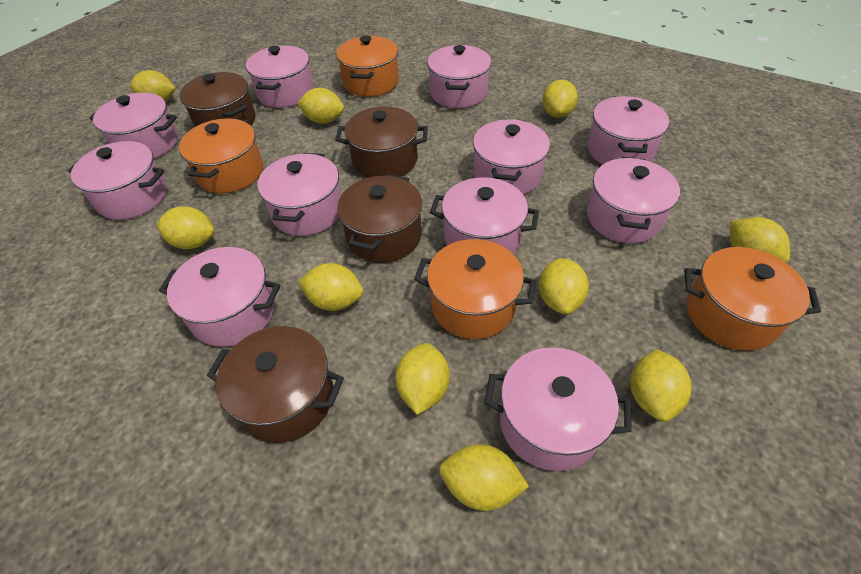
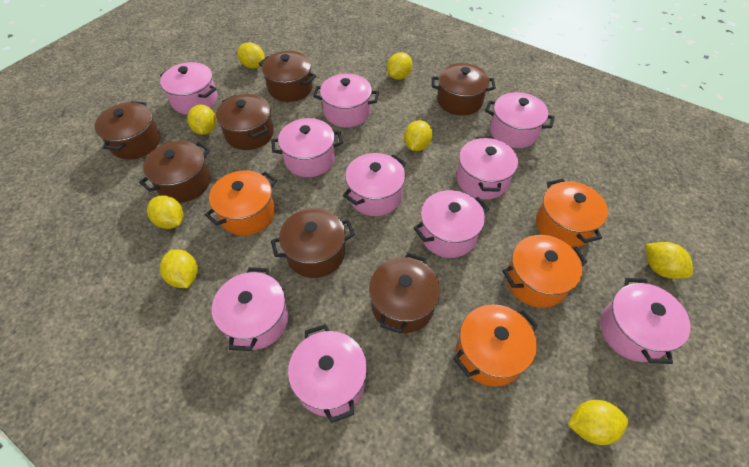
brown pot: [180,72,256,127] [207,326,344,443] [335,106,428,178] [337,174,422,263] = 4 -> [94,101,160,160] [139,141,210,203] [216,94,274,150] [259,51,317,102] [271,208,355,278] [369,253,440,333] [432,63,496,116] = 7
pink pot: [68,141,167,220] [90,92,178,159] [159,247,280,347] [246,46,314,108] [258,153,341,236] [427,45,491,108] [430,177,539,254] [473,119,550,195] [485,347,632,471] [587,157,680,243] [588,96,669,164] = 11 -> [160,62,218,115] [212,267,289,351] [271,118,343,177] [288,324,367,423] [313,74,379,127] [343,153,406,216] [414,190,489,258] [457,136,518,199] [485,92,555,148] [600,278,691,364] = 10
yellow lemon: [130,70,175,102] [156,206,215,249] [297,88,344,124] [298,263,364,311] [395,343,450,415] [439,444,529,511] [539,258,589,314] [542,79,578,118] [631,349,692,422] [730,217,790,263] = 10 -> [147,195,184,229] [160,249,198,288] [187,105,216,135] [237,42,265,69] [387,52,412,80] [404,120,433,151] [568,400,628,445] [646,242,693,279] = 8

